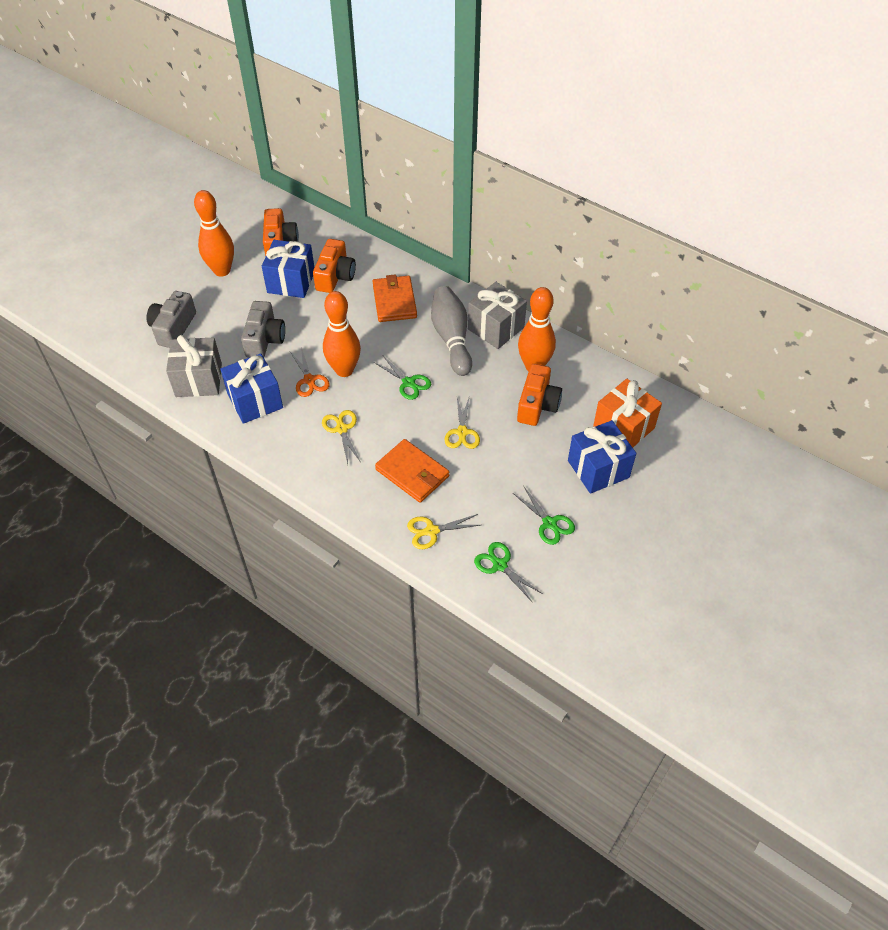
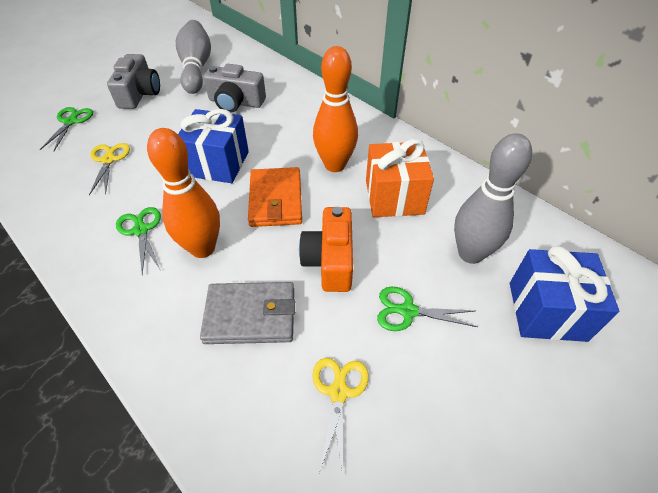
blue gift: [220,353,283,424] [262,240,314,298] [568,420,636,494] = 3 -> [178,109,249,183] [510,246,619,342] = 2
grey bowling pin: [431,286,472,376] = 1 -> [176,20,211,94] [454,133,532,264] = 2
grey gift: [166,335,222,397] [468,282,527,349] = 2 -> none = 0
grey wallet: none = 0 -> [200,282,295,344] = 1
orange bowling pin: [194,190,234,277] [323,291,361,377] [518,287,556,371] = 3 -> [147,128,220,258] [313,46,358,172] = 2
orange camera: [263,208,299,256] [313,239,356,293] [517,364,562,426] = 3 -> [299,207,353,292] = 1
orange scissors: [290,347,330,397] = 1 -> none = 0
orange wallet: [373,274,417,322] [375,439,449,503] = 2 -> [248,167,302,227] = 1
yellow scissors: [322,410,361,464] [407,514,480,549] [445,395,480,449] = 3 -> [89,143,130,195] [312,358,369,475] = 2

